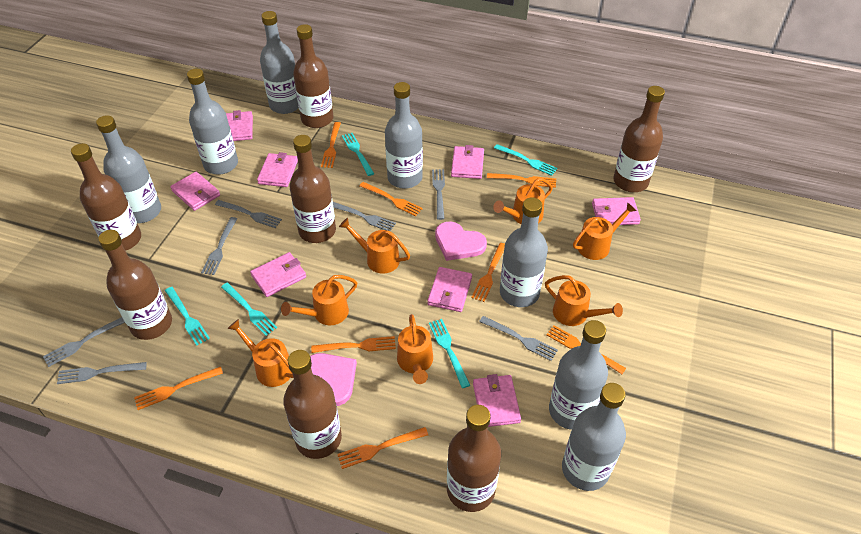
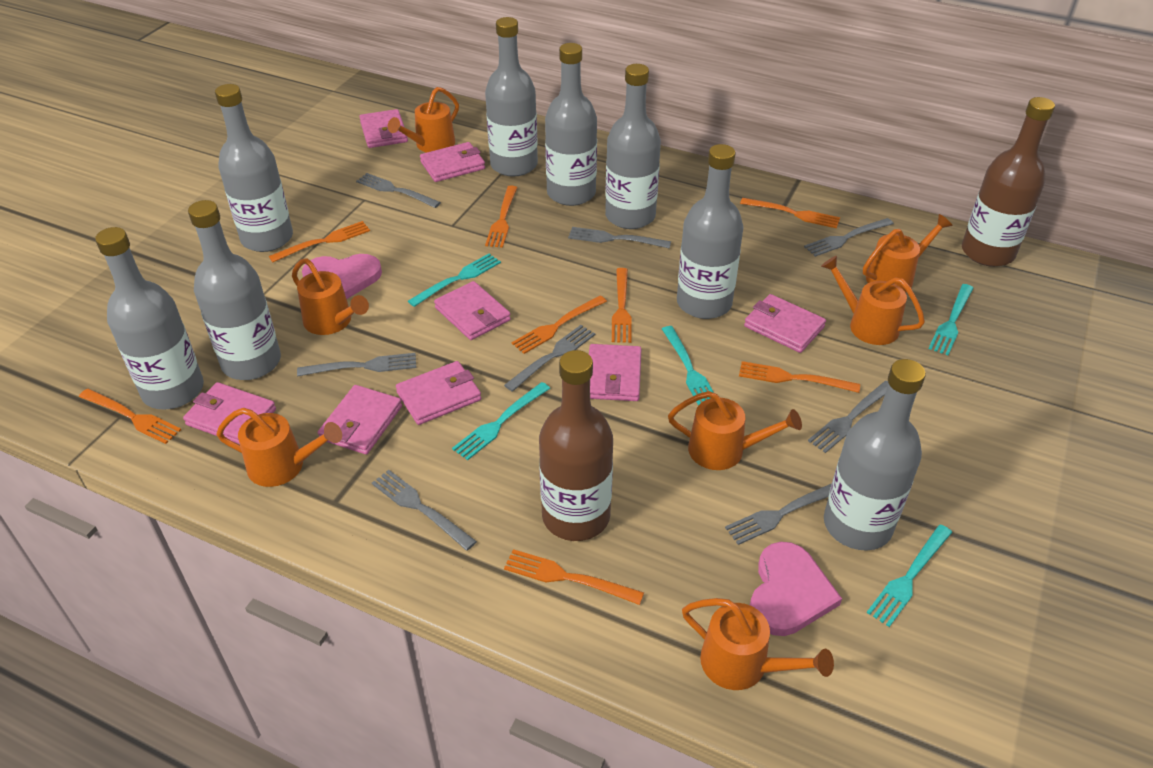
brown bottle: [71,143,141,251] [98,230,172,340] [283,350,342,459] [289,135,336,243] [293,24,334,128] [447,405,501,512] [613,86,665,192] = 7 -> [539,350,613,541] [962,97,1055,267] = 2
grey bottle: [96,115,161,223] [187,69,238,175] [260,11,299,114] [385,82,423,189] [500,197,548,307] [549,320,608,430] [562,383,626,491] = 7 -> [95,227,204,410] [188,200,281,380] [215,84,293,252] [485,17,538,177] [545,43,597,206] [605,64,661,229] [677,144,744,319] [824,359,926,550] = 8
grey fork: [43,317,125,367] [57,362,147,384] [201,217,237,275] [215,200,282,228] [333,202,396,231] [432,169,445,220] [479,316,558,361] = 7 -> [297,353,416,376] [356,173,441,208] [372,470,477,551] [504,325,595,392] [568,227,671,249] [725,483,832,545] [804,218,894,257] [808,381,889,453] = 8

